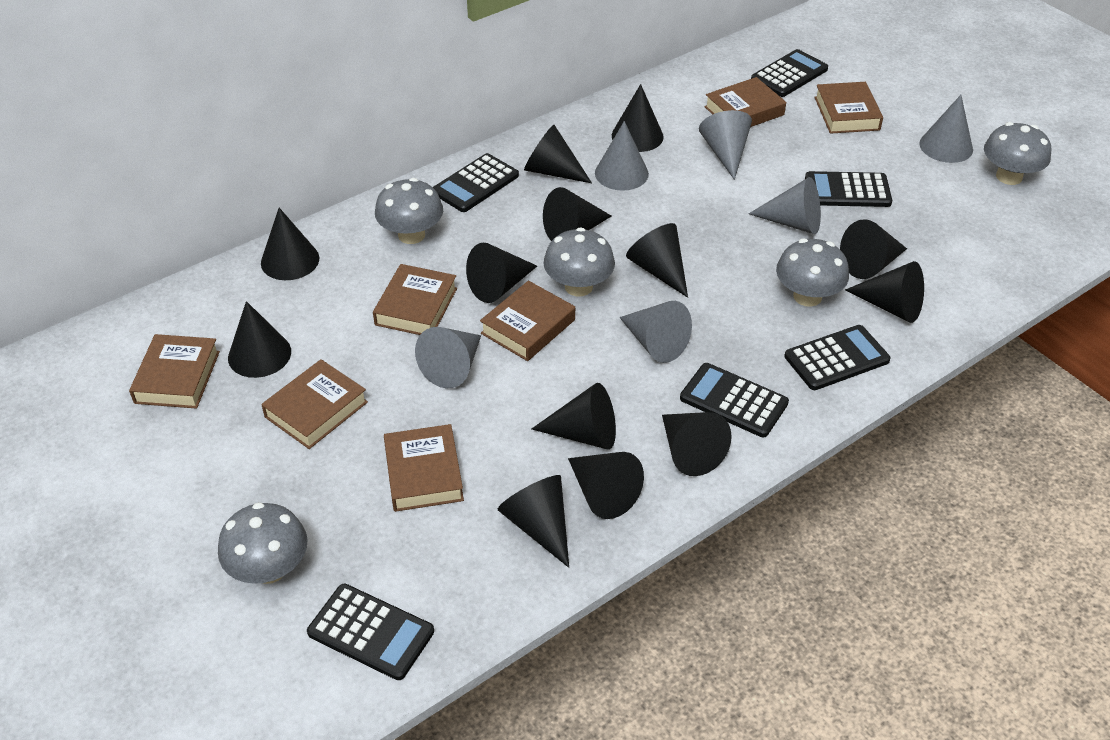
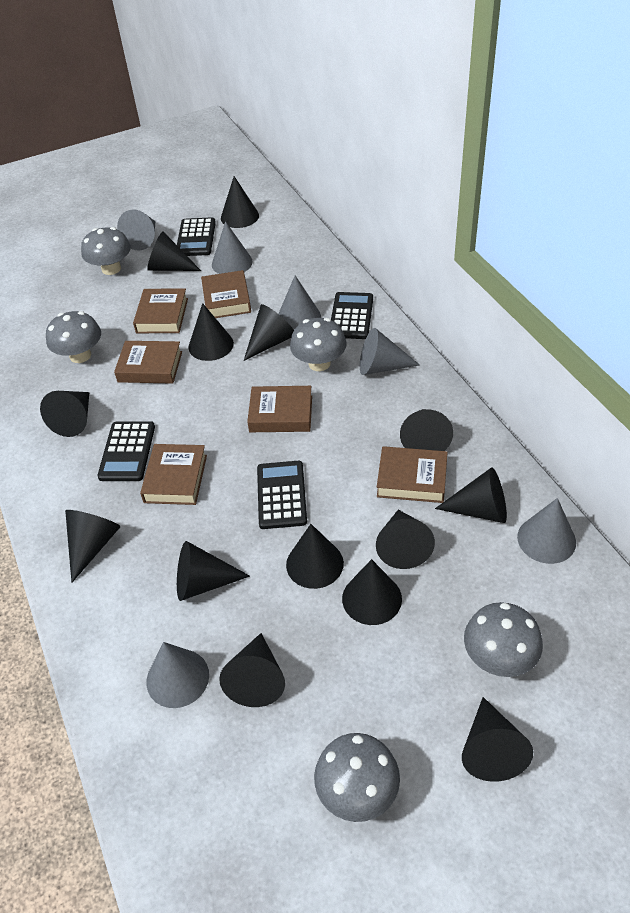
black calculator: [307,584,434,680] [433,153,519,212] [680,363,789,438] [751,49,828,97] [784,325,890,390] [805,171,892,207] = 6 -> [97,421,155,481] [177,217,216,256] [257,461,307,529] [331,292,373,339] = 4
black cone: [228,301,291,378] [261,208,319,280] [466,243,537,303] [498,475,569,568] [524,125,592,183] [532,383,616,450] [543,187,611,241] [568,452,644,519] [612,84,664,152] [626,223,688,298] [662,412,732,476] [840,219,907,279] [845,261,924,323] = 13 -> [40,391,89,437] [65,510,121,583] [147,231,201,271] [177,541,250,601] [188,303,234,361] [219,633,285,707] [221,176,259,228] [244,304,294,361] [286,524,344,589] [342,559,402,625] [376,510,435,569] [400,409,453,451] [435,467,507,523] [462,697,533,782] = 14
brown book: [129,334,220,409] [261,359,368,449] [373,264,457,335] [384,424,464,512] [480,281,575,361] [704,77,786,127] [814,82,883,134] = 7 -> [114,341,182,384] [133,288,188,333] [140,444,207,505] [201,270,251,318] [247,386,312,432] [377,446,448,503] = 6

